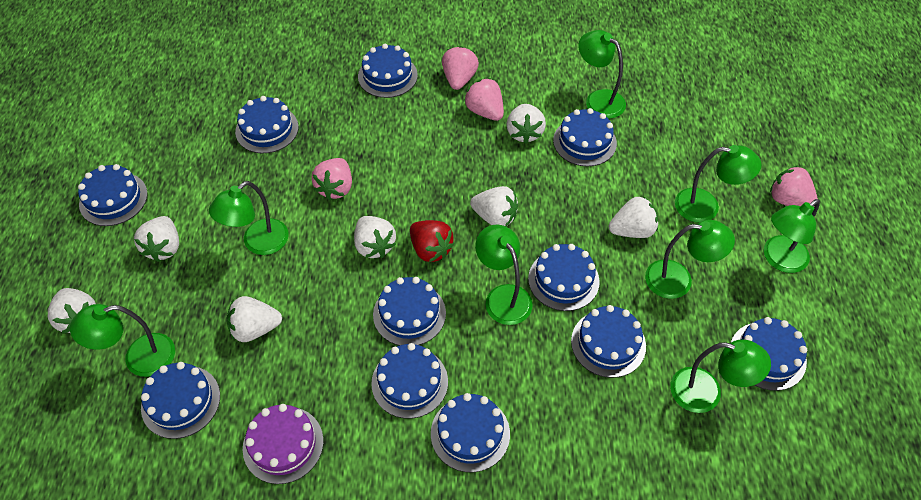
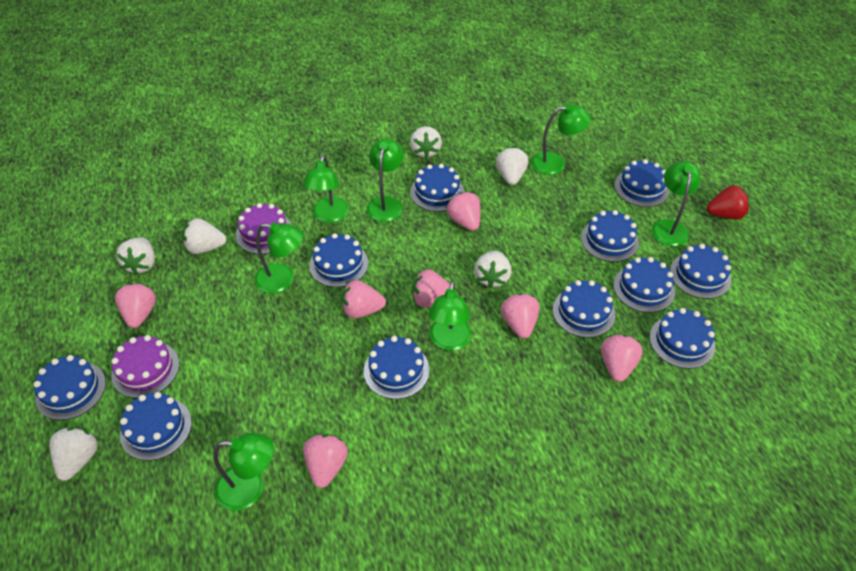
green lamp: [70,304,175,377] [209,181,289,255] [475,225,533,325] [578,30,626,119] [645,220,735,299] [670,340,771,413] [675,145,761,223] [764,199,820,273] = 8 -> [213,433,274,511] [255,222,304,294] [303,155,349,223] [367,139,404,222] [428,281,471,350] [531,104,591,175] [652,161,701,246] = 7
pink strawberry: [311,158,352,200] [442,46,479,90] [464,78,504,121] [770,166,818,206] = 4 -> [115,283,156,328] [303,434,348,488] [341,280,386,319] [412,269,450,307] [447,192,481,231] [501,293,540,339] [601,335,643,382] = 7
purple cake: [243,404,323,484] = 1 -> [111,335,179,398] [236,203,292,254] = 2
white strawberry: [48,288,96,334] [134,216,179,262] [227,296,282,342] [354,216,396,258] [470,186,518,226] [507,104,546,144] [609,196,658,238] = 7 -> [49,427,98,481] [116,237,155,275] [183,218,226,254] [410,126,442,159] [474,251,512,288] [496,147,528,185] = 6

